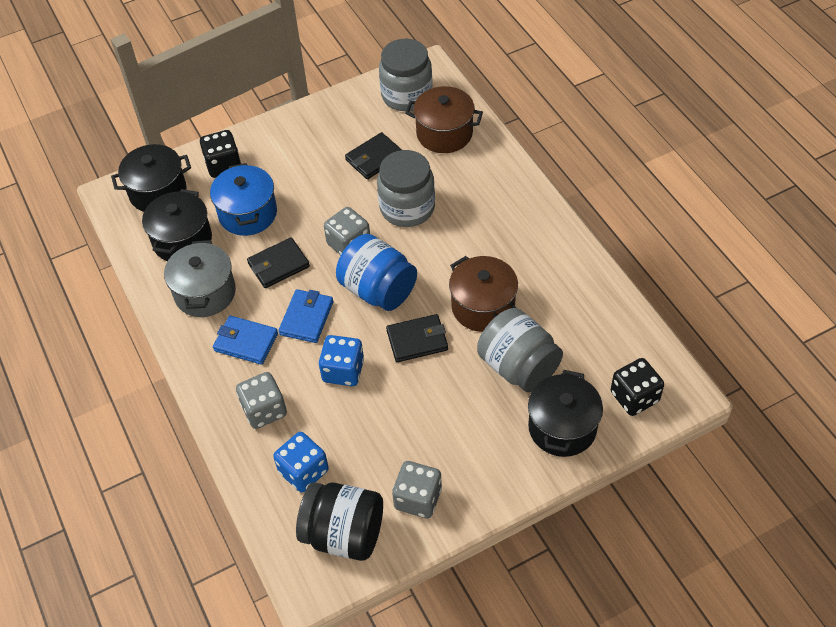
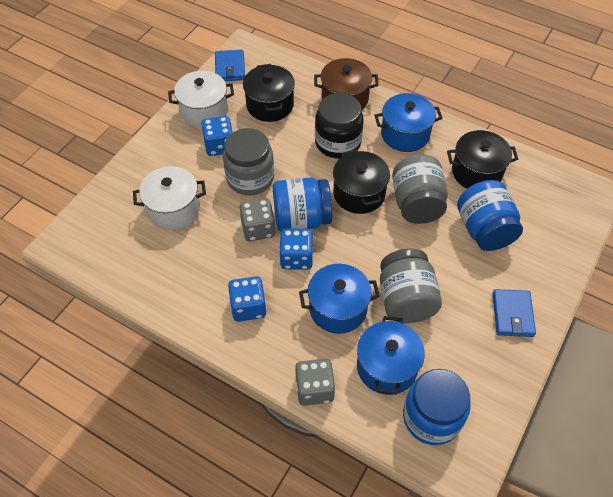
black dice: [200,130,241,178] [611,358,664,416] = 2 -> none = 0
black wallet: [247,237,310,288] [345,132,402,179] [386,314,448,362] = 3 -> none = 0
blue dice: [273,432,329,492] [319,335,364,386] = 2 -> [201,116,233,156] [228,276,267,322] [279,228,314,270] = 3
blue jar: [336,234,417,311] = 1 -> [273,177,332,232] [403,369,471,445] [457,180,523,251] = 3
blue pot: [210,163,277,236] = 1 -> [299,264,380,334] [357,316,425,395] [374,93,442,152] = 3
brown pot: [405,86,483,153] [449,256,518,332] = 2 -> [314,58,379,110] = 1
grey dice: [236,372,287,429] [324,207,370,255] [392,461,442,518] = 3 -> [239,198,276,241] [295,359,336,406] = 2
grey pot: [164,240,236,317] = 1 -> none = 0
white pot: none = 0 -> [133,166,206,230] [168,71,234,128] = 2

